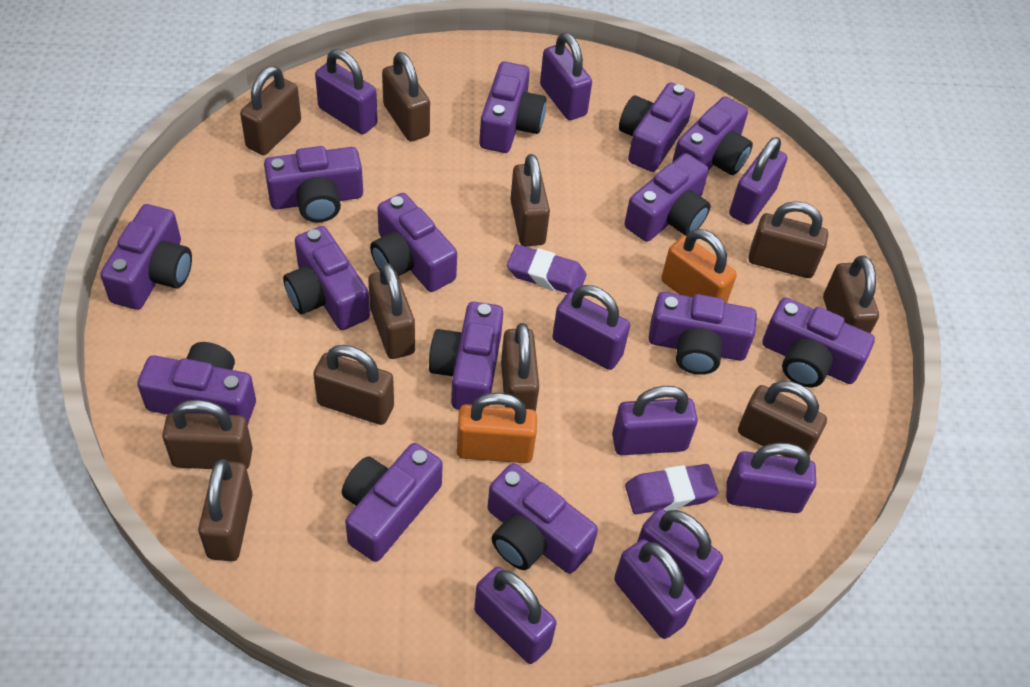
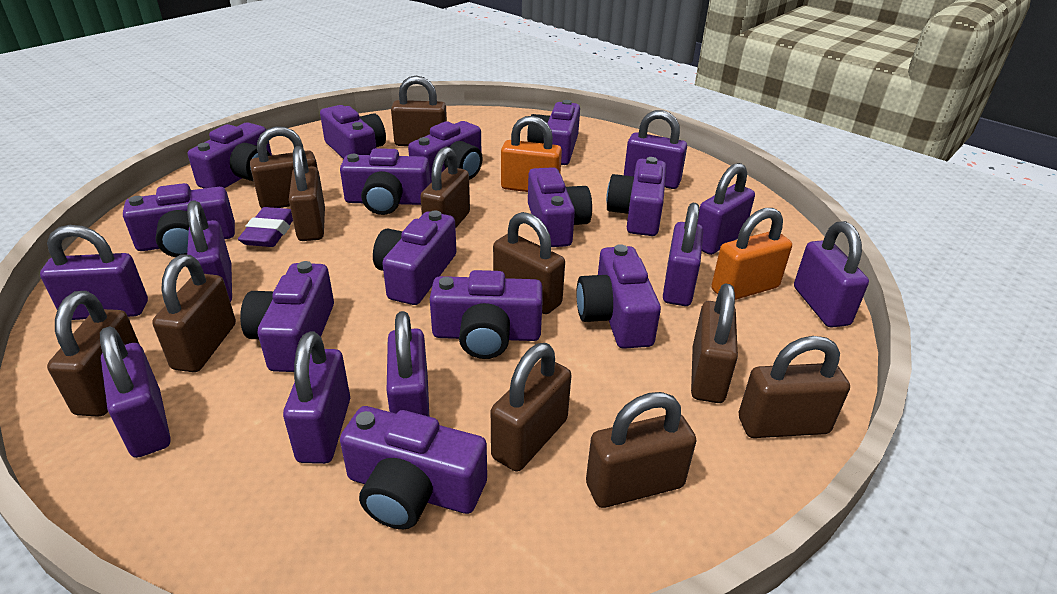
purple camera: [100,204,192,310] [137,342,256,425] [264,146,363,222] [283,226,370,330] [342,443,443,562] [370,193,457,292] [429,302,503,410] [479,62,546,153] [487,463,598,574] [619,82,695,172] [624,153,711,242] [648,292,757,375] [672,96,753,175] [762,297,875,387] = 14 -> [123,183,235,257] [188,122,272,188] [240,261,334,372] [320,105,386,159] [340,148,430,215] [340,406,487,529] [373,210,456,305] [408,121,483,183] [430,270,543,359] [527,100,580,165] [528,167,592,247] [576,244,661,349] [606,157,666,236] = 13
purple eraser: [507,244,586,293] [625,464,718,514] = 2 -> [238,207,293,247] = 1

